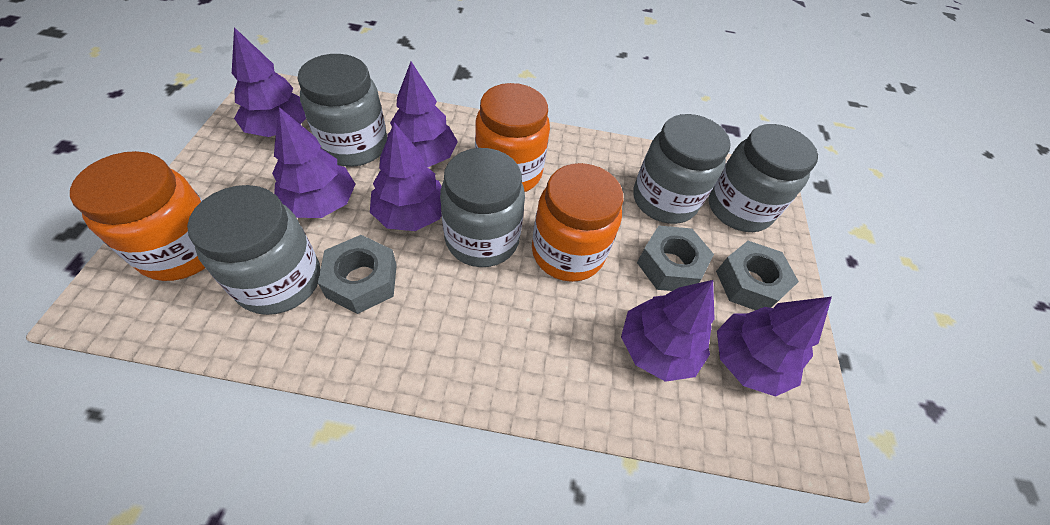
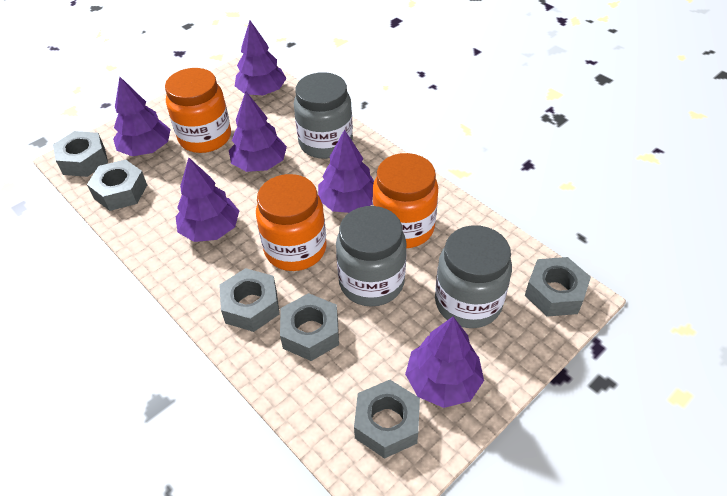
grey jar: [187,185,320,315] [297,54,387,167] [440,148,525,267] [634,114,731,224] [709,124,818,232] = 5 -> [294,72,353,159] [336,206,406,307] [435,225,512,328] = 3
grey nut: [318,235,397,314] [637,226,714,291] [716,241,799,310] = 3 -> [53,131,108,177] [87,159,147,211] [219,268,280,332] [280,293,339,361] [354,380,420,459] [525,257,591,317] = 6

